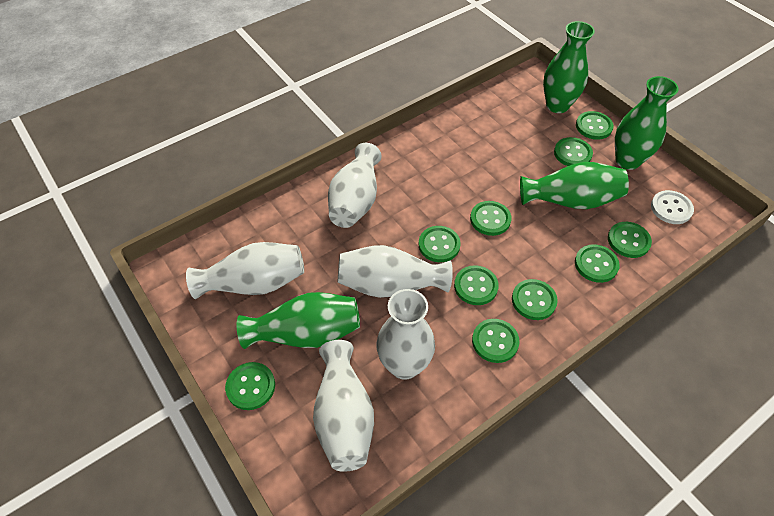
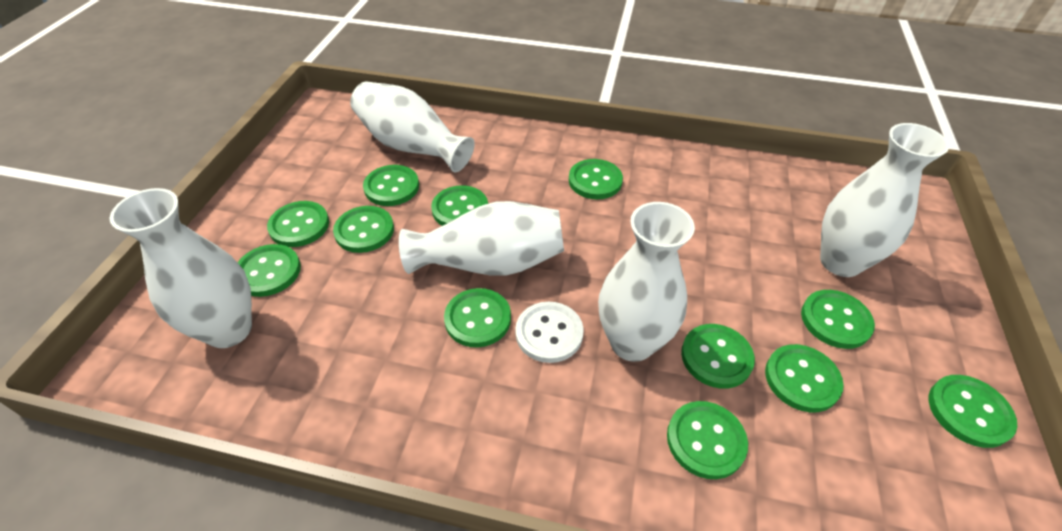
green button: [225,362,275,410] [419,226,461,262] [454,265,499,305] [470,201,511,236] [472,319,519,363] [512,279,558,320] [554,137,593,166] [575,244,620,283] [576,111,614,140] [608,222,652,258] = 10 -> [237,244,301,297] [267,201,329,247] [333,206,394,253] [363,165,419,206] [431,185,488,226] [444,288,511,347] [569,159,623,199] [667,401,748,479] [681,324,755,389] [765,344,844,412] [801,290,875,349] [928,375,1017,448] = 12
green vase: [237,292,360,349] [520,162,629,209] [543,21,595,113] [615,76,679,170] = 4 -> none = 0

